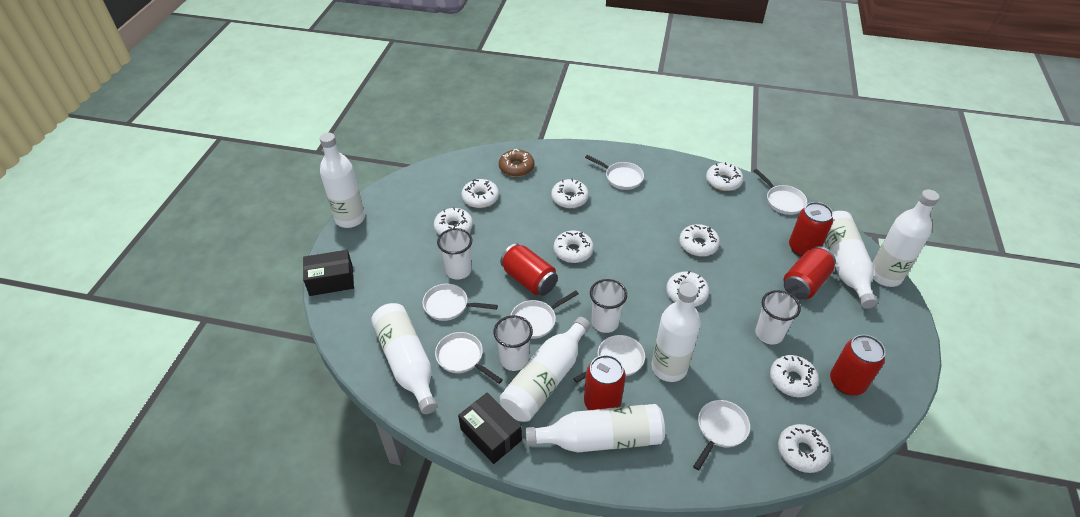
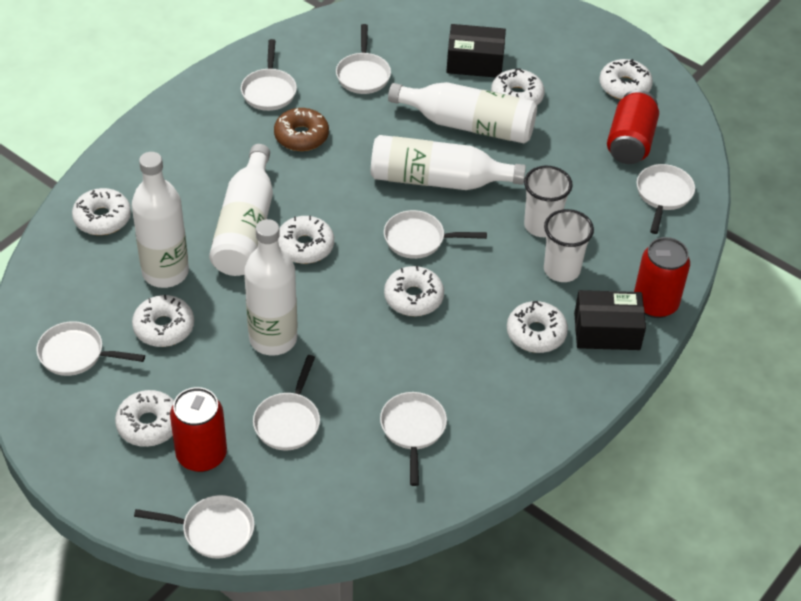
red can: [500,244,558,296] [584,355,626,410] [783,246,836,300] [789,202,833,257] [830,335,885,395] = 5 -> [170,387,227,472] [607,90,659,164] [634,237,690,318] = 3
white bottle: [320,133,365,228] [371,303,438,414] [500,317,591,422] [525,404,665,452] [651,283,701,382] [825,211,877,309] [872,189,939,287] = 7 -> [132,152,189,288] [209,144,273,276] [244,219,298,356] [371,135,526,190] [388,82,537,143] = 5
white cup: [437,228,472,280] [493,315,533,371] [590,279,627,333] [755,290,801,345] = 4 -> [524,166,573,237] [544,209,594,282] = 2
white donut: [434,207,473,235] [462,179,499,208] [551,179,589,208] [554,231,594,263] [666,271,709,307] [679,224,720,256] [706,162,744,191] [770,355,819,397] [778,424,831,473] = 9 -> [72,188,131,235] [115,390,174,447] [132,295,194,347] [278,215,334,264] [384,266,444,316] [491,68,545,105] [507,301,568,353] [599,59,653,100] = 8
white pan: [422,284,498,321] [435,332,503,384] [510,291,579,339] [573,335,645,383] [585,155,644,190] [693,400,750,470] [754,169,807,215] = 7 -> [36,321,145,376] [134,495,255,559] [241,39,297,111] [253,355,320,450] [336,24,391,94] [380,392,447,486] [384,210,487,259] [637,164,695,234] = 8

